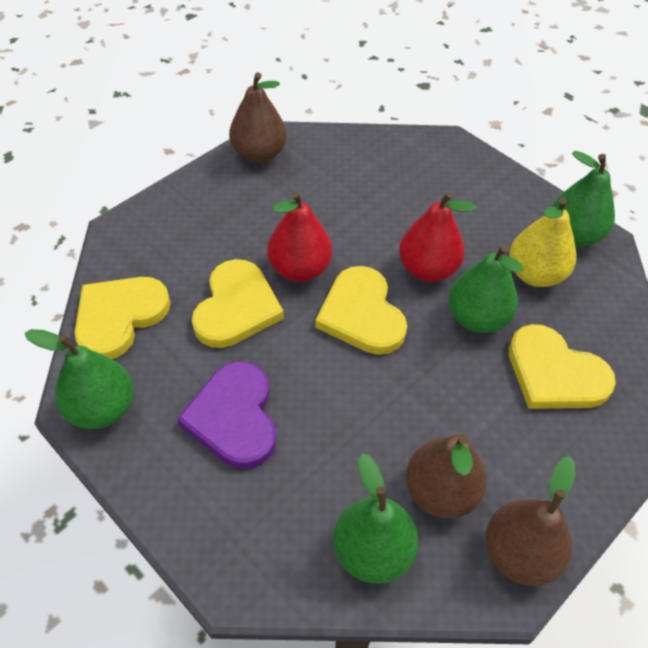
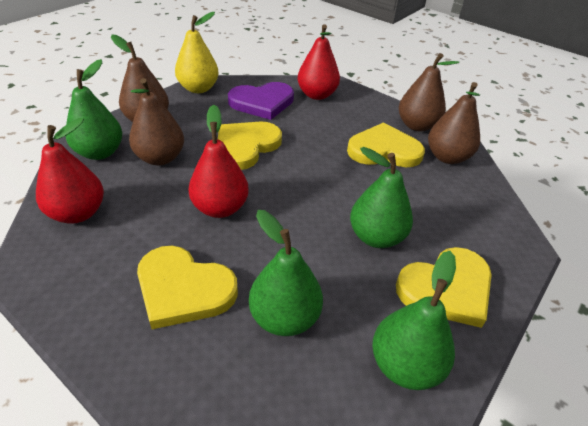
brown pear: [229,72,287,163] [405,434,487,519] [485,456,575,586] = 3 -> [111,34,169,122] [129,78,184,166] [399,53,459,132] [428,82,480,164] = 4
red pear: [267,191,332,281] [399,191,476,281] = 2 -> [36,118,104,224] [188,105,249,218] [297,24,340,100] = 3

